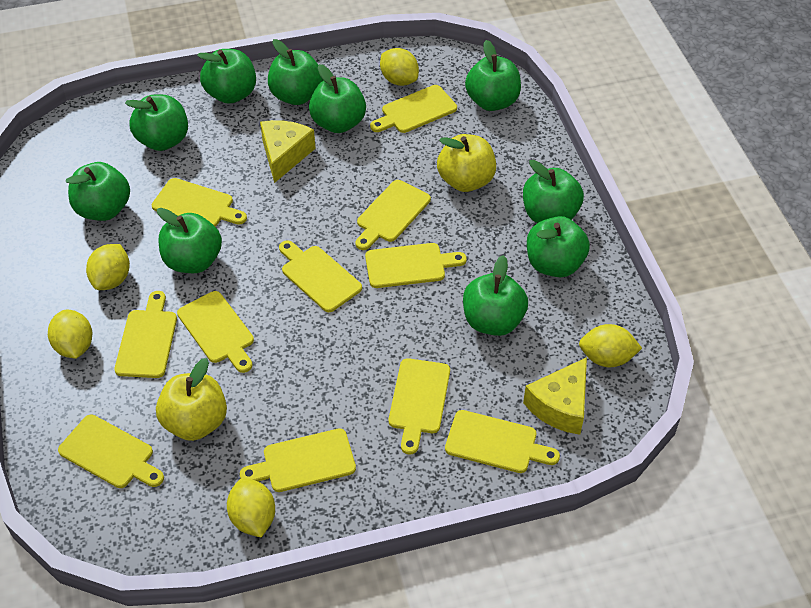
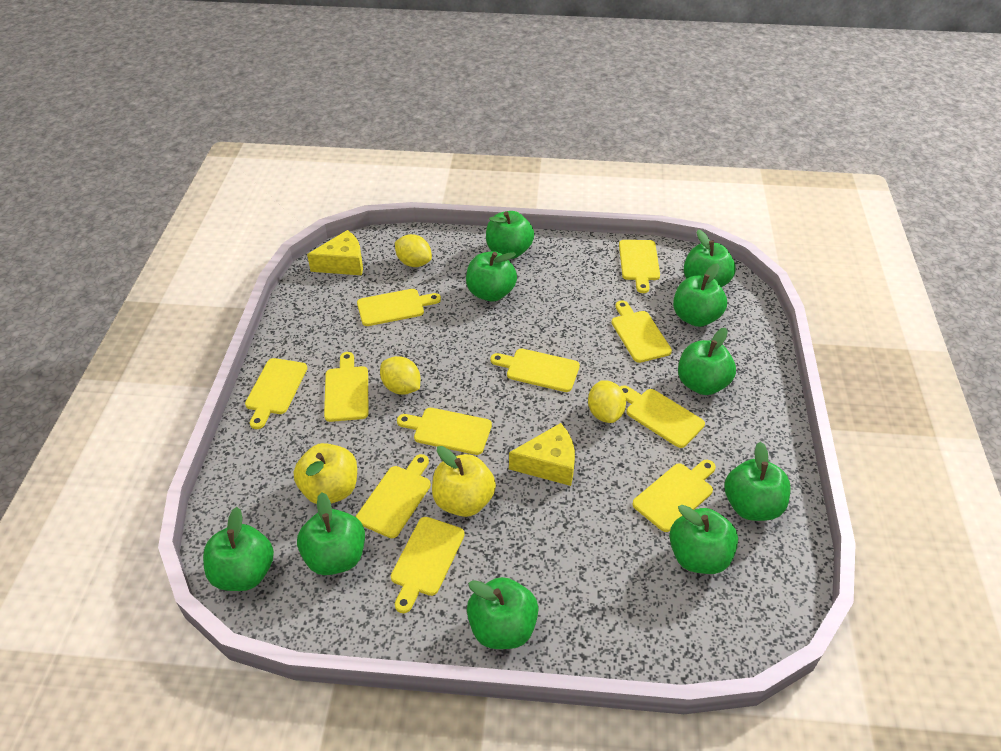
yellow lemon: [48,310,92,359] [86,244,130,290] [227,478,275,537] [380,48,419,86] [579,324,642,367] = 5 -> [380,356,420,395] [395,234,432,267] [588,380,626,423] = 3

